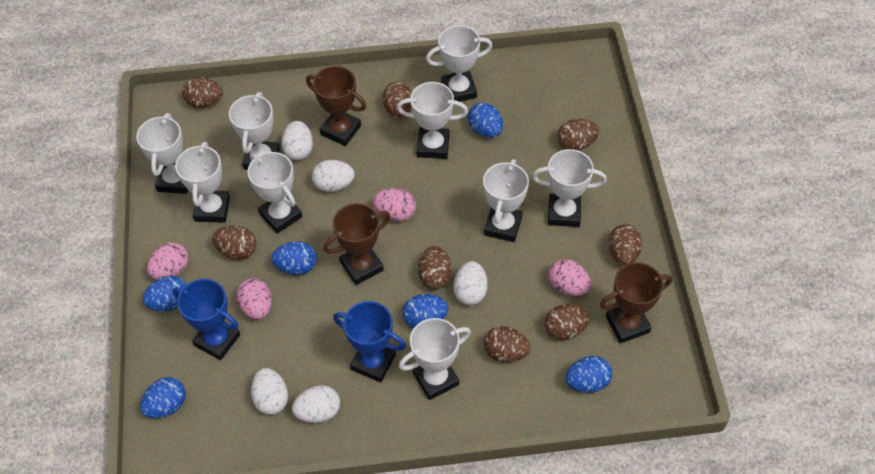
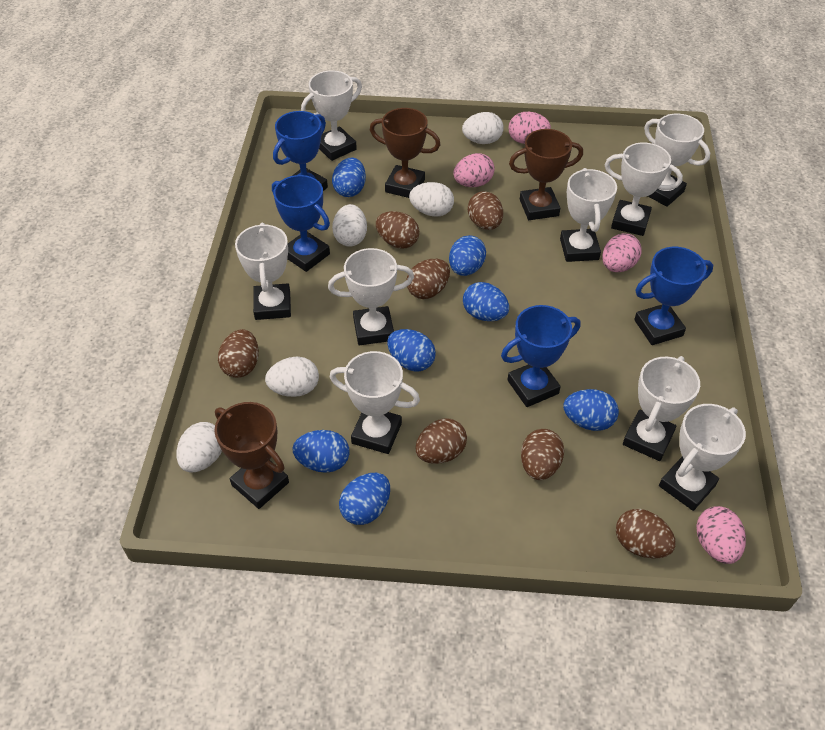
blue egg: [140,377,186,419] [143,276,187,311] [271,242,317,275] [402,294,448,328] [468,103,503,138] [565,356,612,393] = 6 -> [292,430,350,473] [332,158,366,197] [339,473,390,525] [387,329,436,372] [449,235,486,276] [463,282,509,321] [563,389,619,431] = 7
blue trophy: [173,279,240,360] [333,301,406,382] = 2 -> [272,175,330,272] [273,111,328,191] [501,305,580,407] [634,247,713,345] = 4
brown egg: [182,77,223,108] [212,226,257,259] [383,82,412,118] [418,246,452,290] [484,326,530,362] [544,304,590,340] [557,119,599,150] [608,224,642,265] = 8 -> [218,329,259,378] [376,211,419,249] [407,259,450,299] [415,418,467,464] [468,191,503,230] [521,429,564,480] [616,509,676,559] = 7

